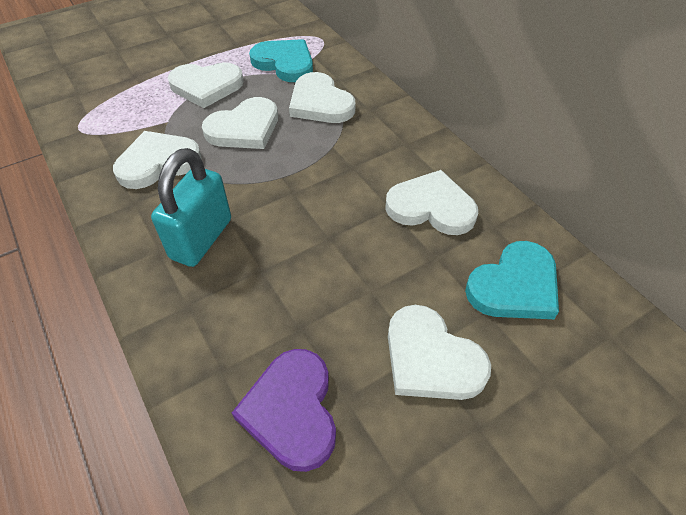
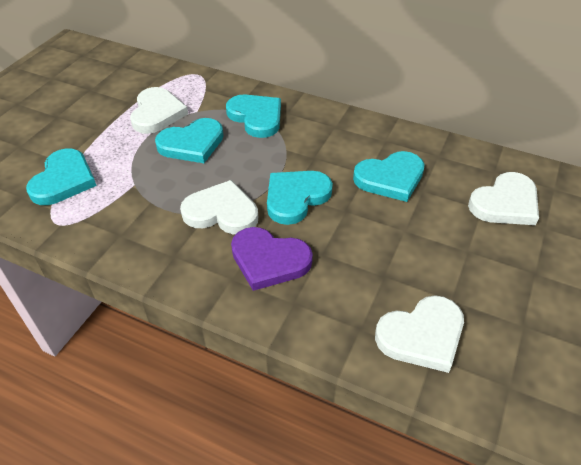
turquoise heart: [249,39,313,82] [465,241,559,319] = 2 -> [26,148,97,205] [155,118,224,163] [226,95,281,138] [267,171,333,225] [353,151,425,202] = 5
turquoise padlock: [151,148,231,267] = 1 -> none = 0
white heart: [113,131,202,189] [168,62,244,108] [202,97,278,149] [289,72,355,123] [385,170,478,235] [388,305,491,400] = 6 -> [130,87,188,134] [180,180,258,234] [375,295,464,373] [468,172,539,225] = 4

